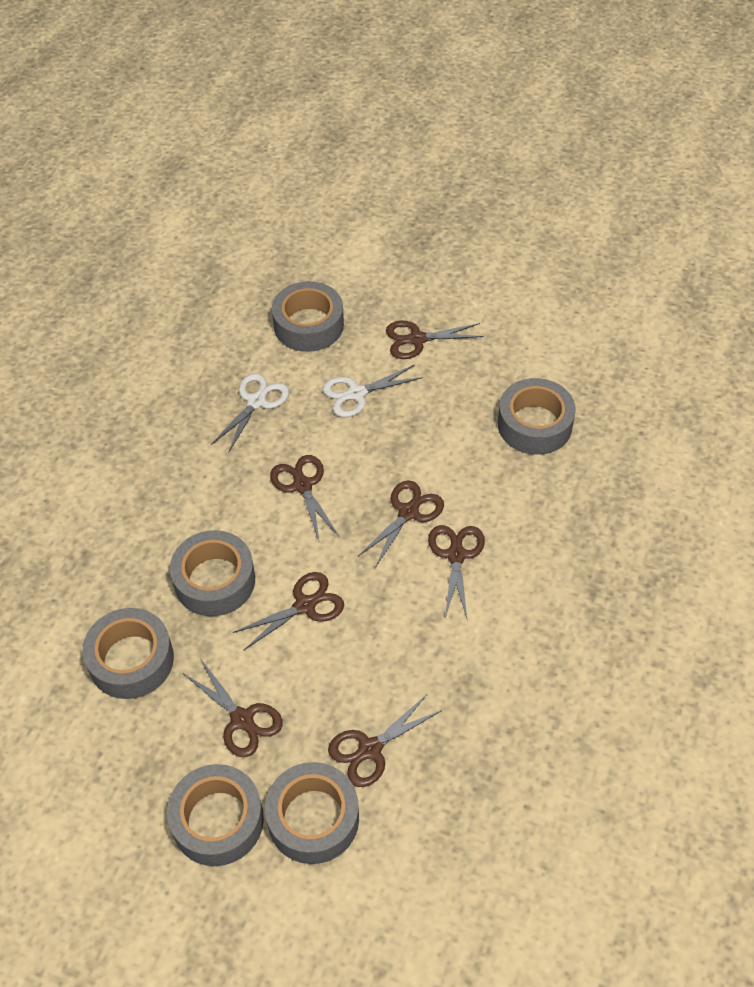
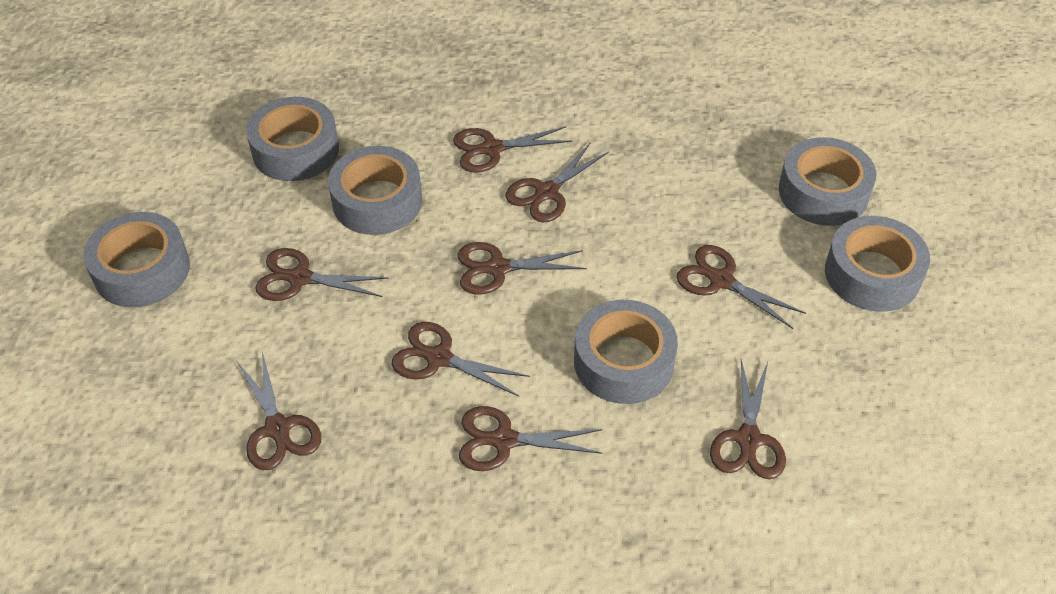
brown scissors: [183,658,283,757] [233,572,344,650] [270,455,339,540] [328,695,442,787] [357,480,444,568] [386,321,484,359] [428,525,485,618] = 7 -> [236,352,321,470] [255,248,389,301] [392,322,530,397] [453,126,572,173] [458,242,586,295] [459,406,602,471] [506,142,609,223] [676,245,806,329] [710,359,786,479] = 9
white scissors: [211,373,289,453] [323,365,423,417] = 2 -> none = 0

